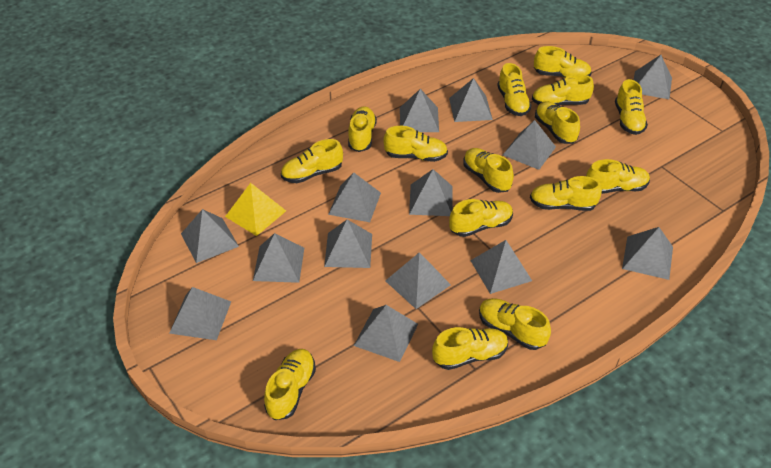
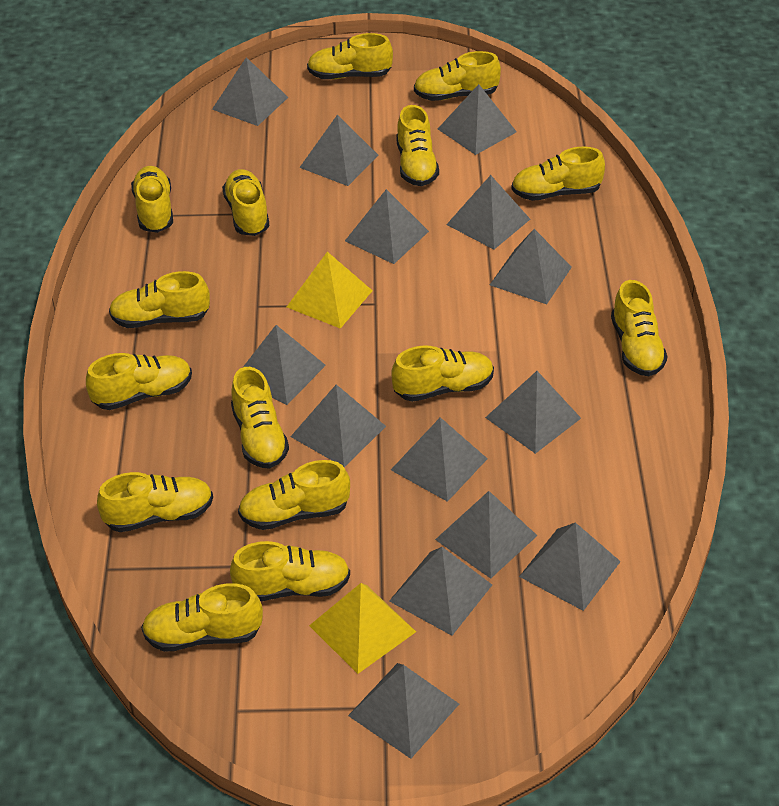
yellow pyramid: [225,183,286,236] = 1 -> [287,252,373,329] [309,583,416,674] = 2

